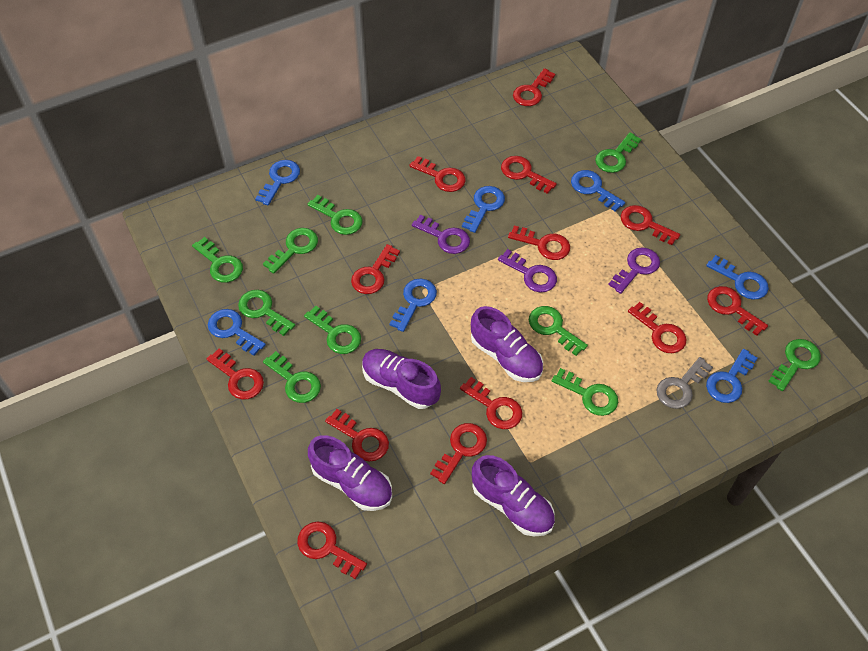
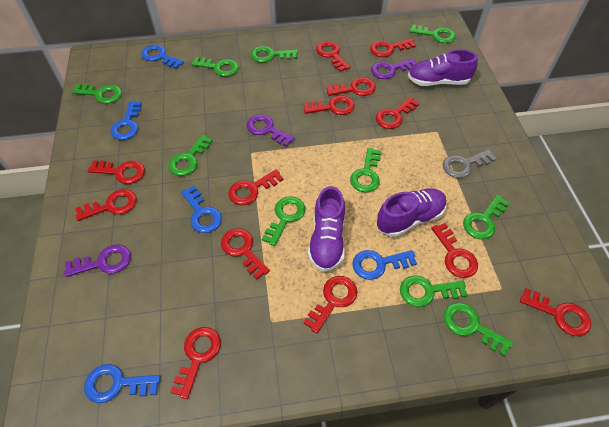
blue key: [208,309,266,356] [255,160,300,205] [390,279,437,332] [462,186,505,233] [571,170,625,211] [706,255,769,300] [706,349,758,403] = 7 -> [84,364,160,403] [110,101,142,140] [141,45,184,69] [181,186,222,233] [352,250,417,280] = 5
purple shoe: [308,435,392,511] [362,349,441,409] [471,306,543,382] [472,455,555,536] = 4 -> [308,186,345,272] [377,188,447,237] [408,49,478,86] = 3

